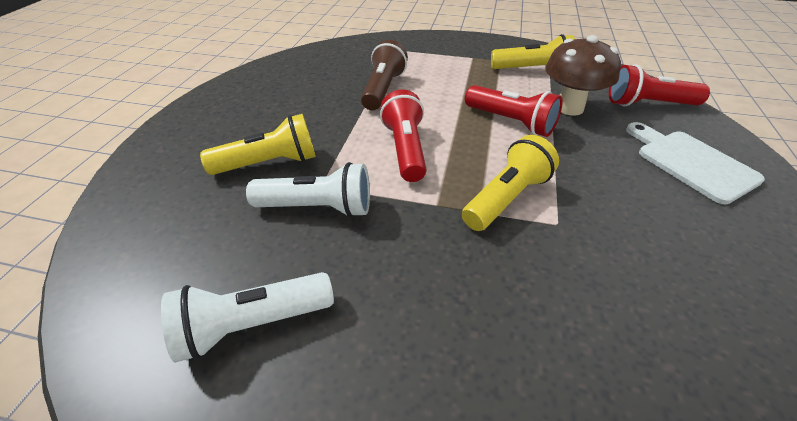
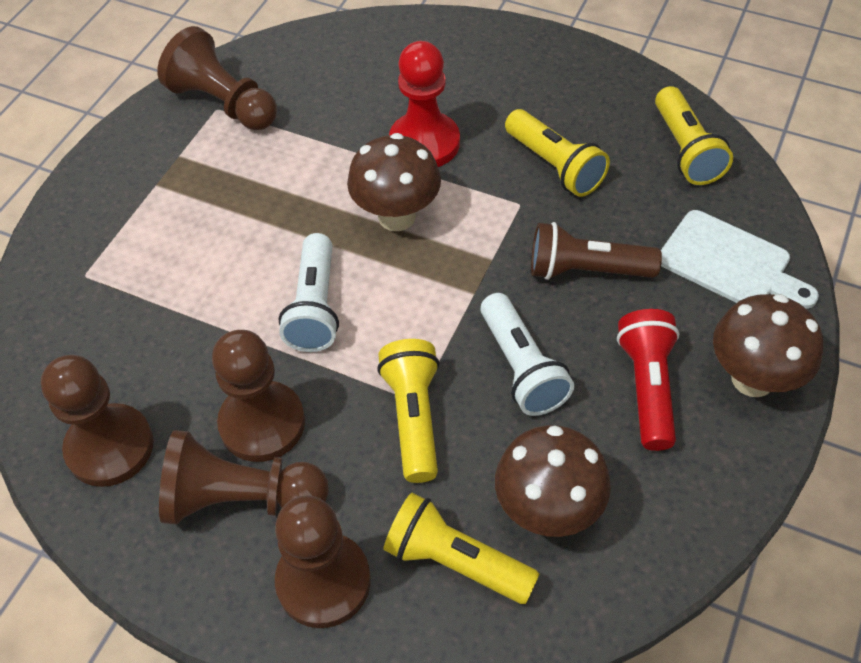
brown mushroom: [545,35,621,116] = 1 -> [347,133,441,231] [495,425,611,537] [713,294,823,397] = 3
brown pawn: none = 0 -> [41,355,154,487] [157,26,277,130] [159,430,329,525] [212,330,305,462] [275,495,371,628] = 5
red flashlight: [380,90,427,182] [465,85,563,137] [609,64,710,106] = 3 -> [617,309,680,451] = 1
red pawn: none = 0 -> [389,41,460,167] = 1
yellow flashlight: [200,114,316,175] [462,135,559,231] [491,34,575,69] = 3 -> [377,339,440,483] [383,493,539,604] [505,109,610,197] [655,86,733,185] = 4

